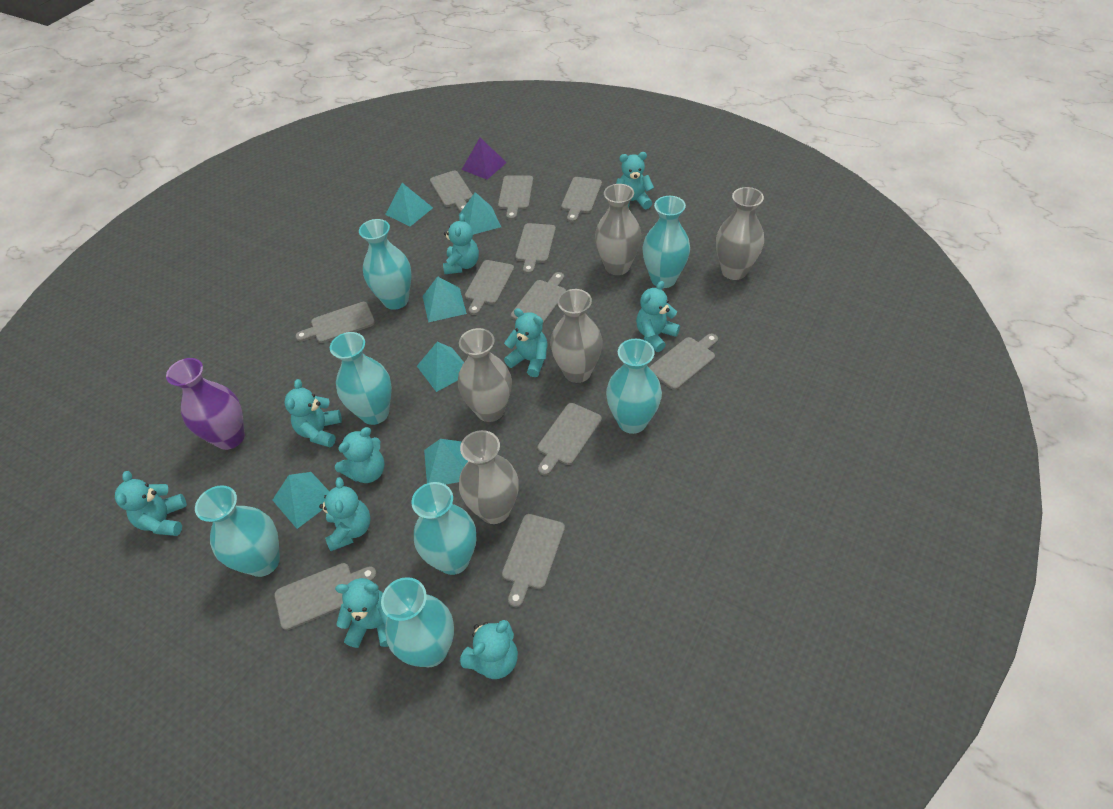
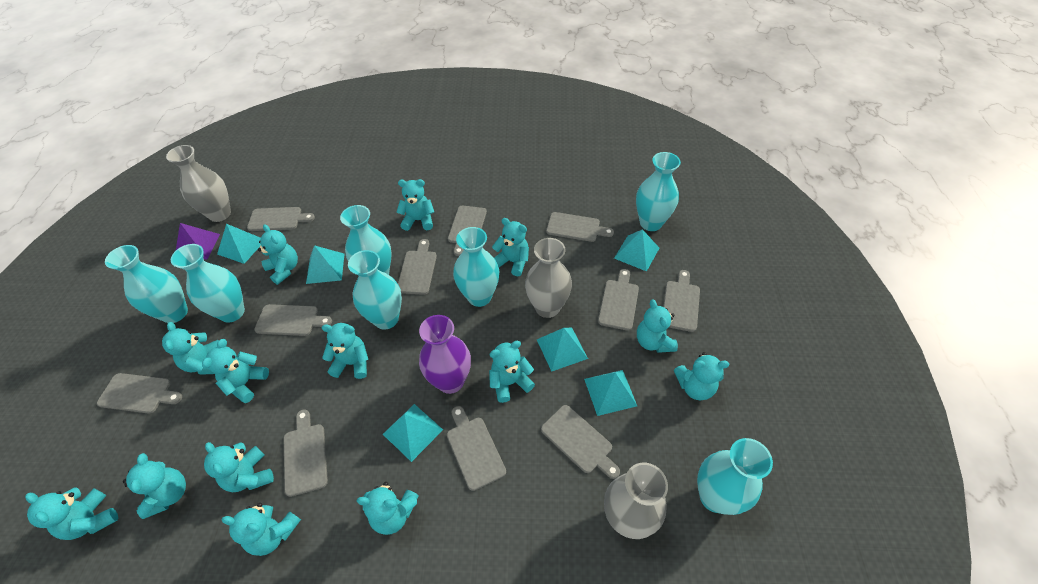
grey vase: [458,328,512,422] [459,430,519,524] [550,289,603,383] [595,184,642,275] [716,187,764,280] = 5 -> [166,145,231,222] [525,238,572,318] [604,463,668,539] = 3
turquoise teddy bear: [115,471,187,536] [284,379,342,447] [319,477,371,551] [335,427,385,483] [335,578,388,648] [443,213,479,274] [460,620,518,679] [504,308,547,377] [616,152,654,209] [636,281,680,352] = 10 -> [25,487,118,540] [123,453,186,519] [162,322,219,375] [202,339,269,403] [204,442,274,492] [222,503,301,556] [258,224,298,285] [322,323,368,379] [357,482,419,535] [396,179,434,231] [489,341,535,403] [492,218,529,276] [637,299,678,353] [674,352,730,400] = 14

